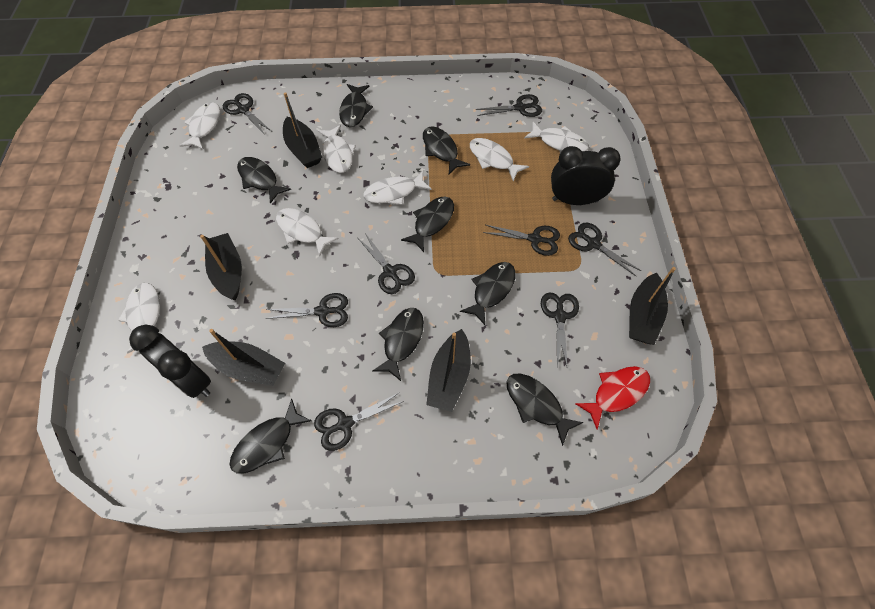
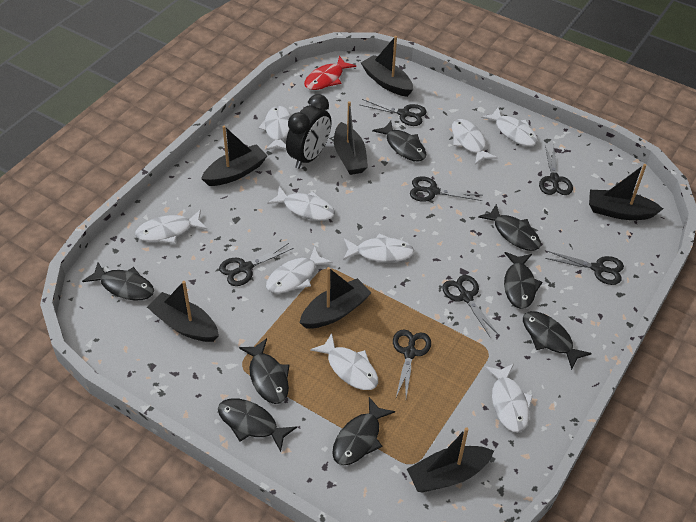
black boat: [200,233,242,300] [202,329,285,386] [283,92,322,168] [426,329,471,412] [629,267,676,345] = 5 -> [147,281,219,342] [201,126,267,186] [300,267,371,329] [334,101,368,175] [361,36,413,97] [407,427,494,492] [589,164,663,220] = 7
black clock: [129,324,211,398] [551,146,621,205] = 2 -> [286,94,332,169] = 1
black scissors: [223,93,271,133] [265,293,348,327] [314,392,404,451] [358,233,415,294] [476,94,542,117] [483,225,560,256] [541,292,579,369] [568,223,641,276] = 8 -> [219,243,294,286] [361,99,427,126] [393,329,431,397] [410,176,482,202] [442,275,499,338] [539,145,573,195] [545,251,624,285] = 7
white fish: [118,283,160,353] [179,102,220,149] [276,208,339,257] [317,125,356,173] [363,171,432,205] [470,138,529,181] [524,122,589,151] = 7 -> [135,210,207,244] [258,106,291,151] [266,247,333,293] [267,186,335,221] [310,333,378,390] [343,233,414,262] [452,119,498,165] [481,107,538,146] [485,364,533,432] = 9

